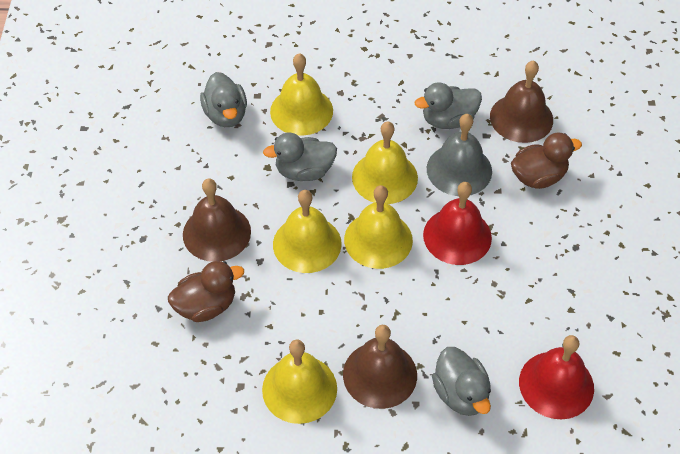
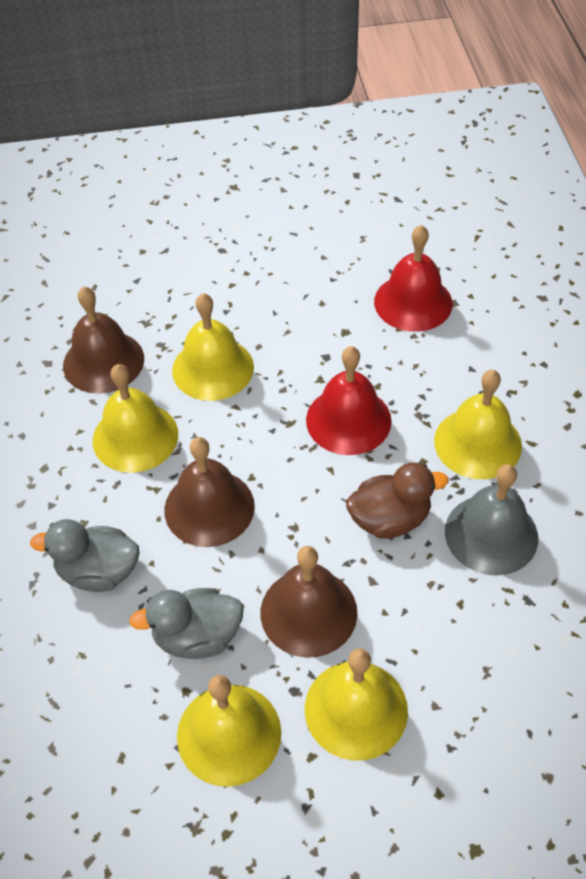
brown duck: [168,261,244,322] [511,132,582,189] = 2 -> [346,462,448,538] = 1
grey duck: [200,72,247,127] [263,133,337,181] [415,82,482,129] [432,347,491,416] = 4 -> [30,519,140,592] [129,588,244,659] = 2

